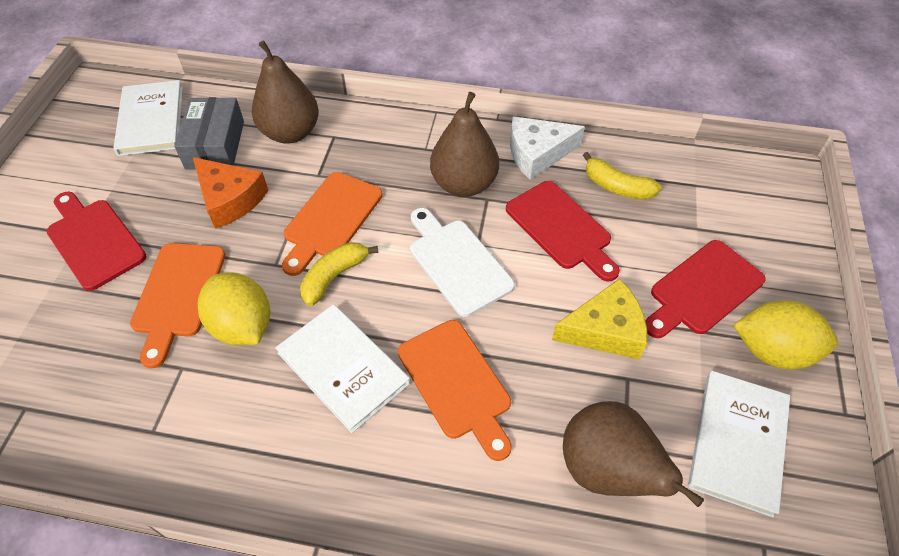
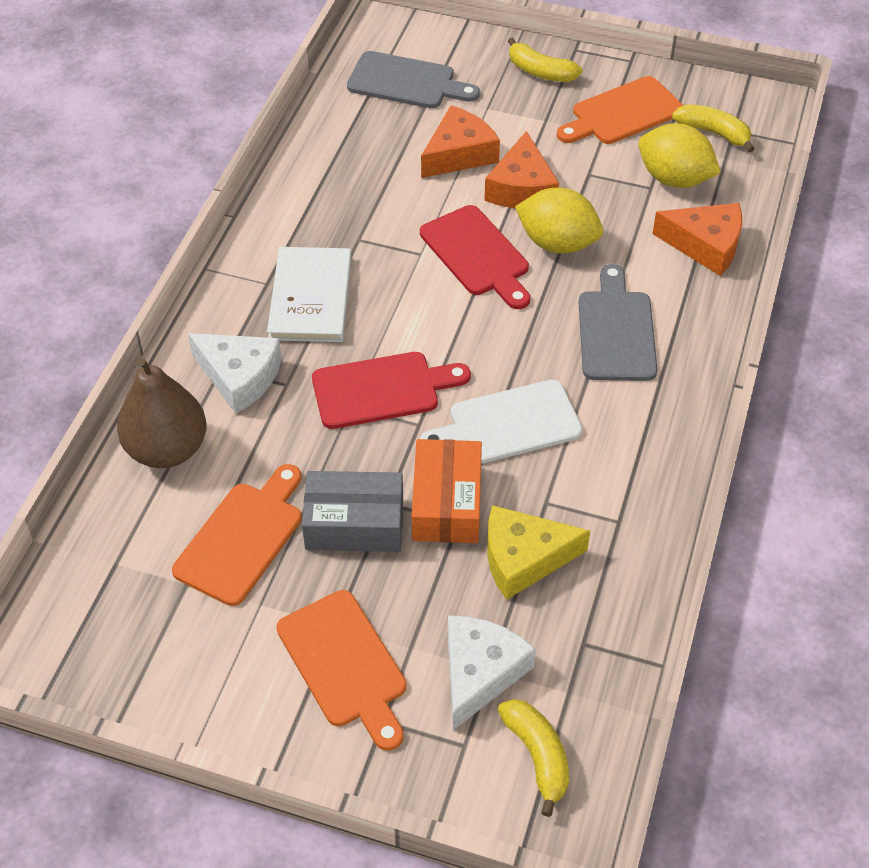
brown pear: [252,41,319,144] [430,92,499,197] [563,401,704,507] = 3 -> [117,358,207,468] = 1
grey cutting board: none = 0 -> [347,51,480,108] [579,264,658,381] = 2
orange box: none = 0 -> [412,439,482,543] = 1
orange cheese: [193,157,269,229] = 1 -> [421,105,500,178] [484,131,559,208] [652,203,742,276] = 3
red cutting board: [46,192,146,291] [506,181,620,281] [645,240,766,338] = 3 -> [312,352,471,429] [420,205,530,309] = 2
white book: [113,80,183,156] [275,304,410,433] [688,371,790,517] = 3 -> [267,247,352,342] = 1
white cheese: [510,116,585,180] = 1 -> [188,333,282,414] [448,615,536,730] = 2
yellow banana: [300,242,379,306] [583,152,662,200] = 2 -> [498,699,569,817] [508,37,582,82] [672,104,755,152] = 3

